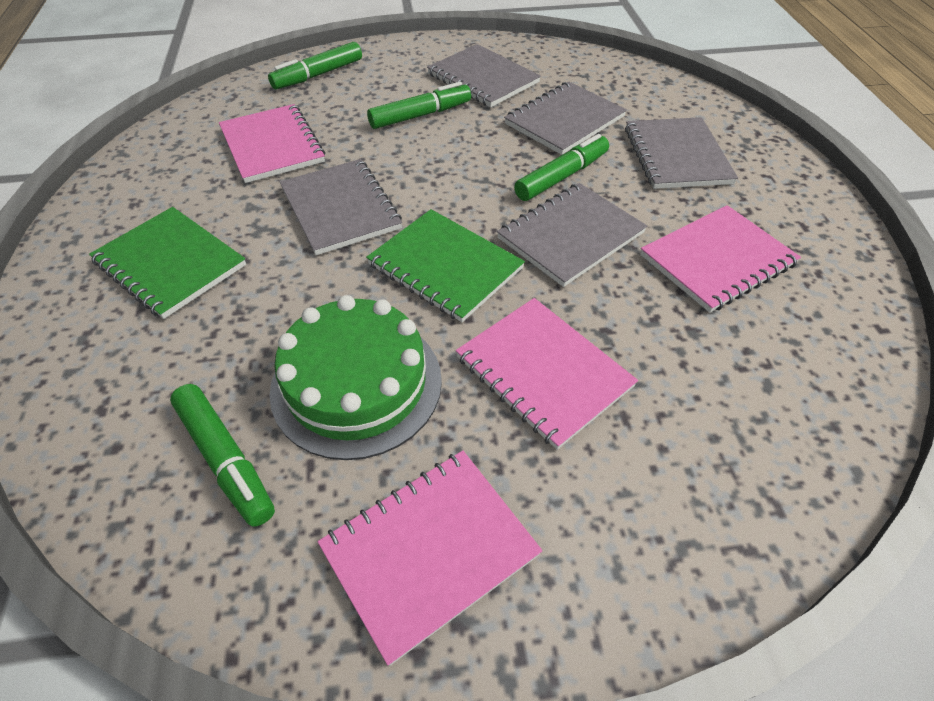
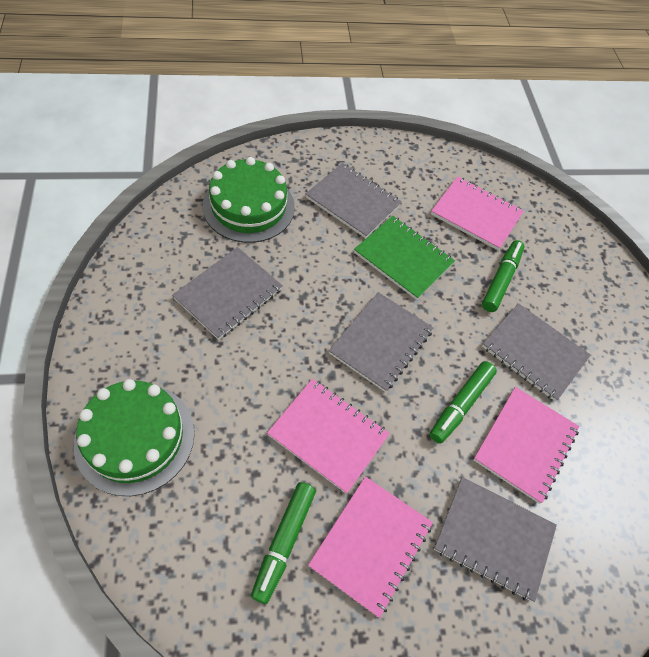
green cake: [270,295,442,460] = 1 -> [74,379,194,496] [202,157,295,243] = 2
green marker: [170,384,275,527] [268,42,362,89] [367,82,471,129] [514,134,609,201] = 4 -> [251,482,316,604] [430,361,497,444] [482,240,525,312] = 3
green notebook: [89,207,246,319] [366,209,525,322] = 2 -> [354,216,455,300] = 1

